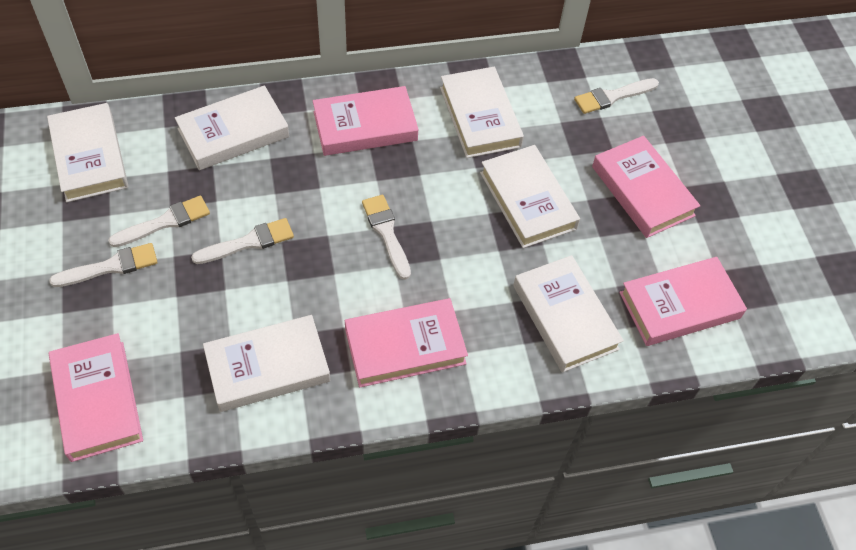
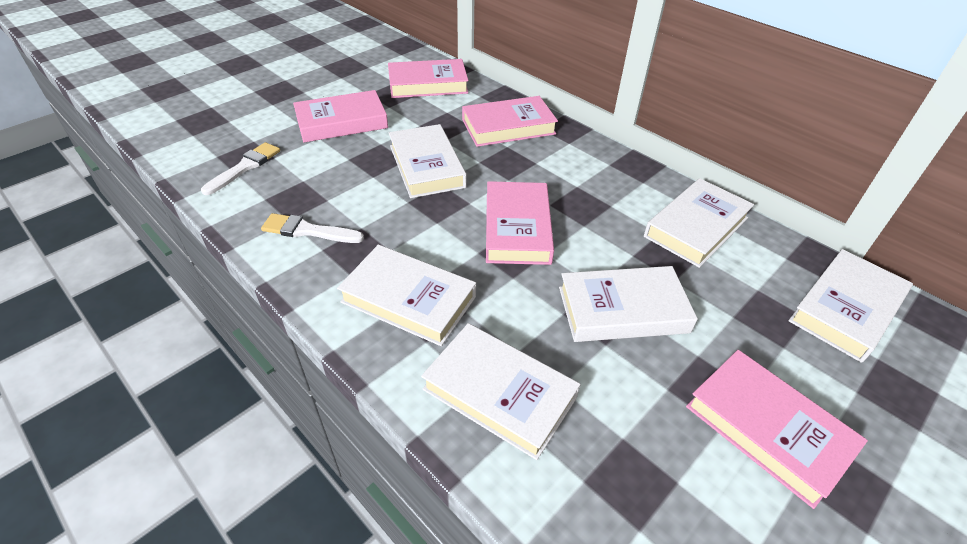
white brush: [49,243,157,287] [108,196,210,247] [191,218,294,264] [362,195,411,280] [574,78,659,114] = 5 -> [201,142,280,195] [261,213,364,243] = 2

